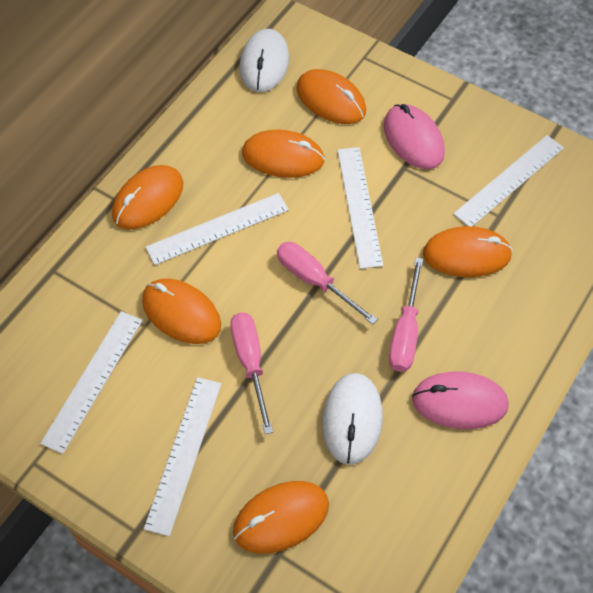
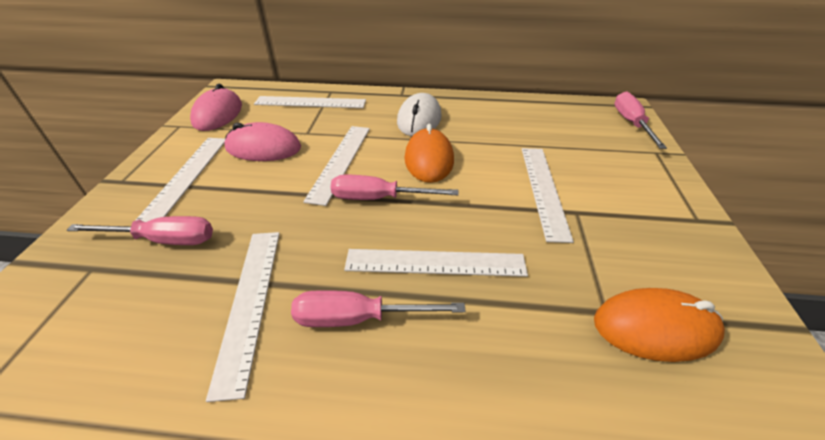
orange mouse: [112,165,183,229] [142,279,221,344] [233,481,329,554] [242,130,325,178] [296,69,366,124] [423,226,513,277] = 6 -> [404,124,454,183] [594,288,725,362] = 2
pink screwdriver: [230,312,273,434] [277,242,378,325] [389,257,423,372] = 3 -> [67,216,213,245] [291,290,466,327] [331,175,459,200] [614,91,667,149] = 4
white mouse: [239,29,289,92] [322,373,383,465] = 2 -> [397,93,442,136] = 1
white ruler: [40,311,142,454] [144,377,221,536] [145,193,289,265] [337,147,383,269] [453,135,564,226] = 5 -> [135,138,225,222] [206,232,280,402] [254,96,366,108] [303,126,370,206] [344,249,528,277] [522,148,574,243] = 6

